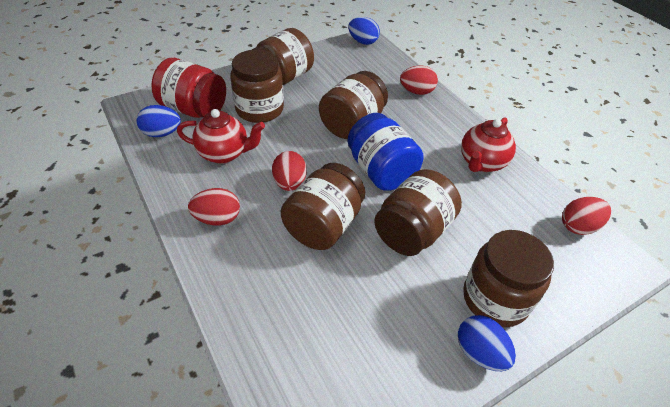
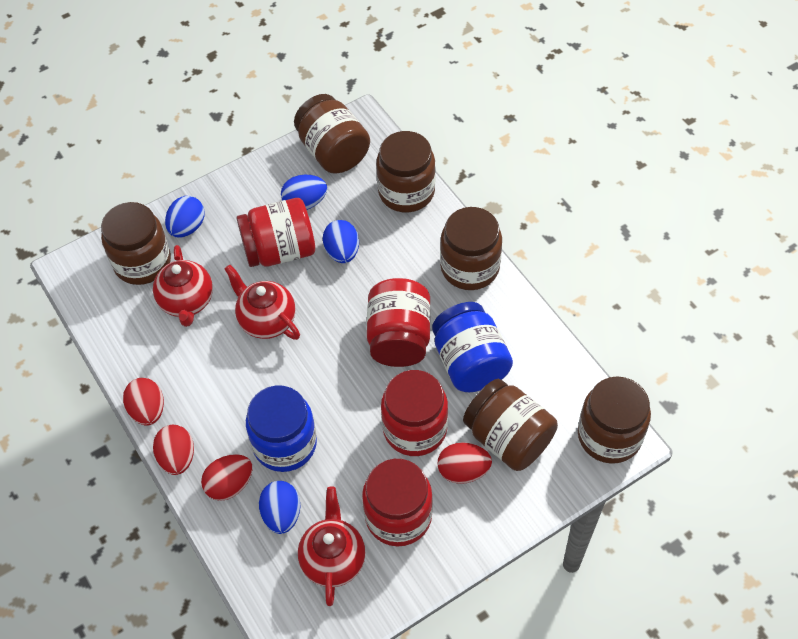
blue egg: [137,105,181,137] [348,17,380,45] [458,315,516,371] = 3 -> [165,196,205,237] [259,481,301,534] [281,175,327,210] [323,220,359,263] = 4
blue jar: [348,113,424,191] = 1 -> [246,385,317,472] [432,302,513,392] = 2
red jar: [151,58,226,118] = 1 -> [237,198,315,267] [362,459,433,546] [367,278,431,367] [381,370,448,456] = 4
red teapot: [177,109,265,164] [461,117,516,172] = 2 -> [153,245,213,327] [224,265,300,340] [298,487,366,606] = 3

